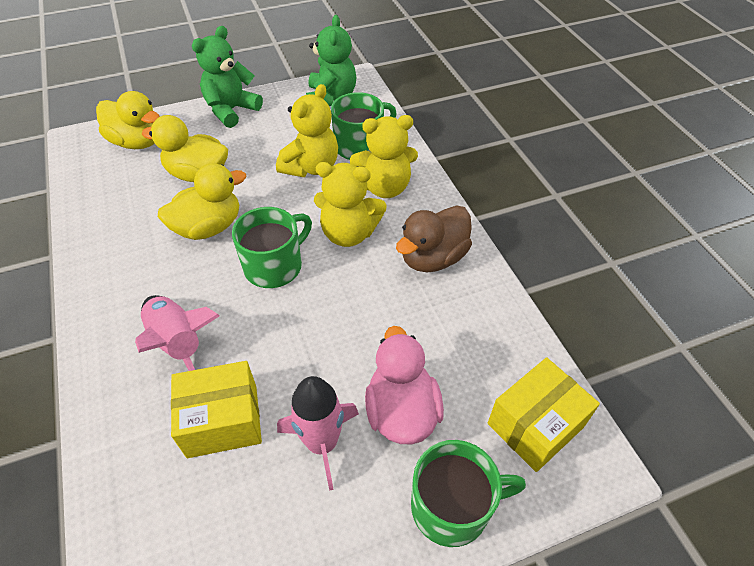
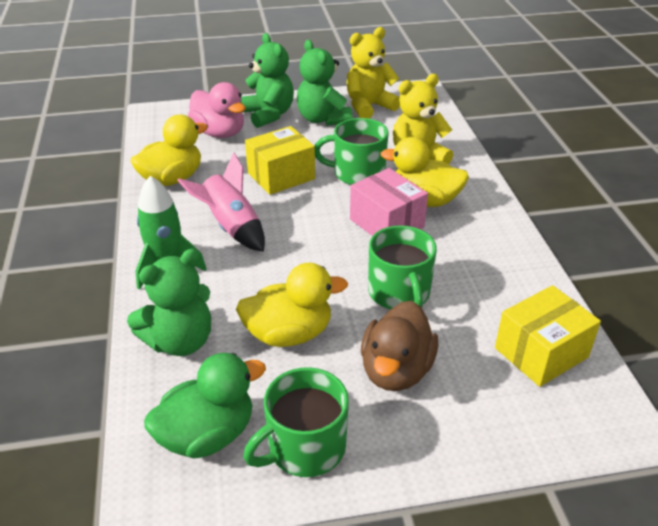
green duck: none = 0 -> [144,353,266,459] = 1
green rocket: none = 0 -> [136,176,207,290] = 1
green teddy bear: [192,26,263,128] [306,15,356,106] = 2 -> [127,249,211,356] [241,33,294,128] [297,40,353,126] = 3
pink box: none = 0 -> [350,168,428,236] = 1
pink rocket: [135,295,220,371] [277,376,359,491] = 2 -> [177,153,265,252] = 1
yellow teddy bear: [276,84,338,177] [314,162,387,247] [350,115,418,198] = 3 -> [347,27,400,119] [393,74,453,165] = 2

